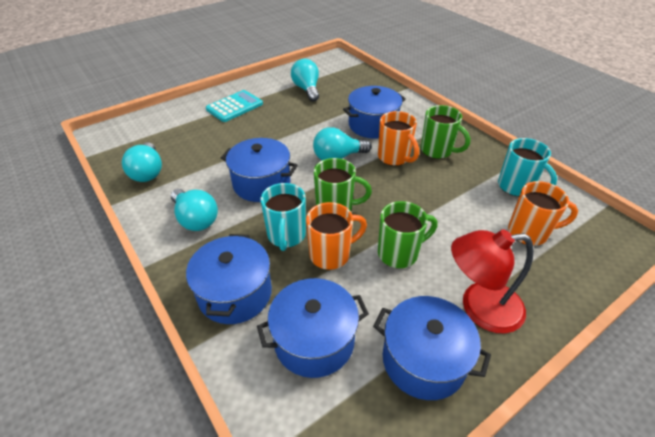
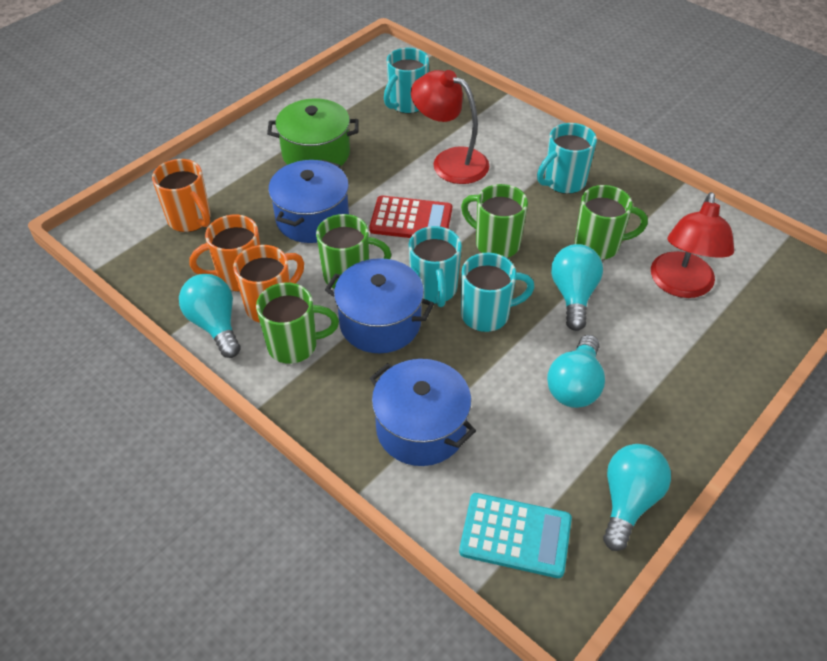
blue pot: [186,234,272,324] [221,138,298,202] [257,278,369,378] [343,86,406,138] [373,296,491,400] = 5 -> [268,160,349,243] [325,258,434,353] [370,359,476,466] = 3
green mug: [314,158,372,211] [378,201,437,268] [421,105,470,159] = 3 -> [256,283,339,364] [316,214,391,289] [461,184,528,258] [575,185,648,260] = 4
green pot: none = 0 -> [267,98,359,167] = 1
red calculator: none = 0 -> [369,195,452,238] = 1
red lamp: [451,229,534,334] = 1 -> [411,70,489,184] [651,192,734,298] = 2
turquoise mug: [261,183,306,251] [498,138,557,196] = 2 -> [384,48,429,113] [409,226,462,307] [461,253,535,332] [537,123,597,194] = 4

